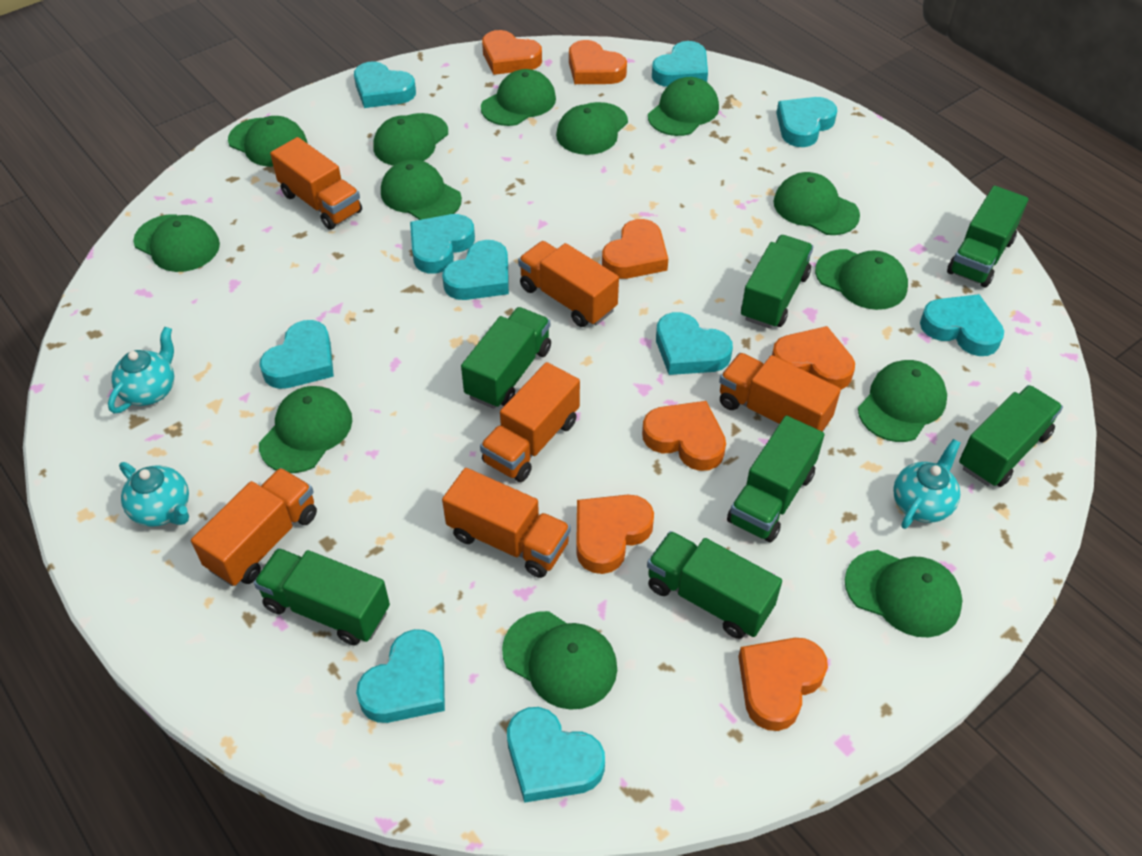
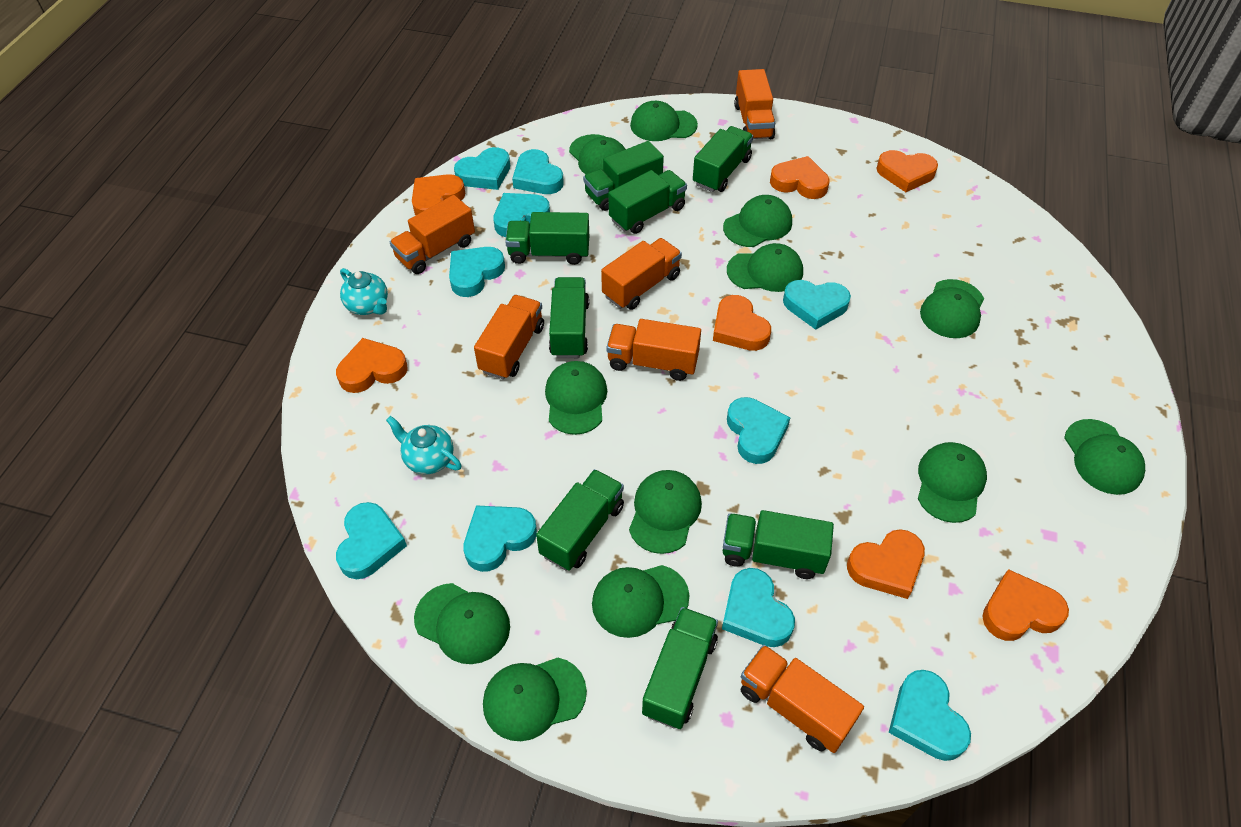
green cap: [133,214,220,272] [228,116,308,167] [259,386,352,473] [373,113,448,165] [381,159,462,220] [481,69,556,126] [502,611,617,710] [556,102,628,155] [648,77,719,136] [774,172,860,235] [815,249,908,310] [845,550,962,637] [858,360,947,442] = 13 -> [414,583,510,664] [483,658,587,741] [545,361,607,435] [569,134,626,174] [592,565,689,638] [629,470,702,554] [630,101,698,141] [723,195,792,247] [727,243,803,292] [918,442,987,523] [920,279,984,338] [1064,419,1145,495] = 12
green truck: [254,548,390,645] [461,307,551,409] [647,531,782,639] [727,416,825,542] [741,235,813,329] [947,186,1028,288] [959,385,1063,487] = 7 -> [505,212,589,265] [536,469,624,571] [549,277,589,358] [583,141,664,211] [608,170,687,234] [642,607,718,729] [693,126,753,192] [723,510,834,579] = 8
turquoise teapot: [108,327,174,413] [119,462,189,527] [893,439,960,529] = 3 -> [340,268,388,315] [386,416,462,474] = 2

